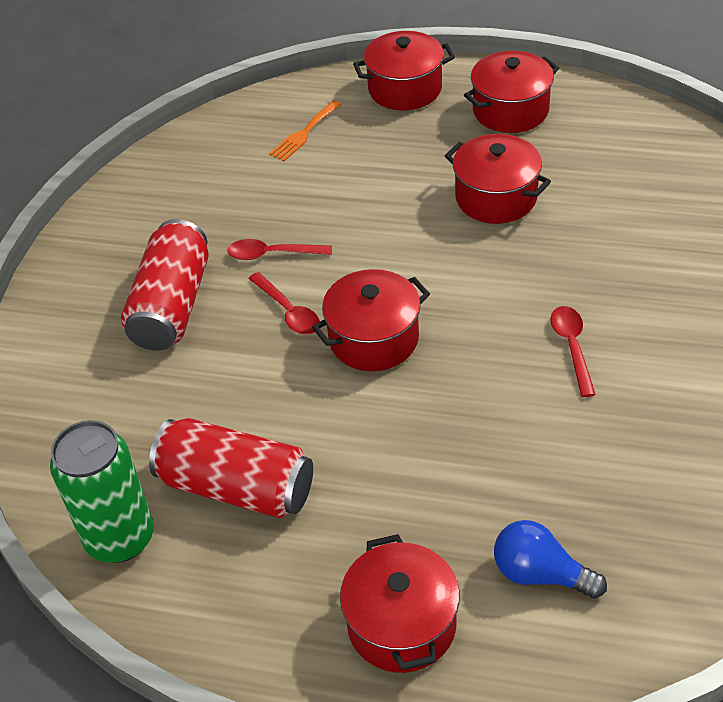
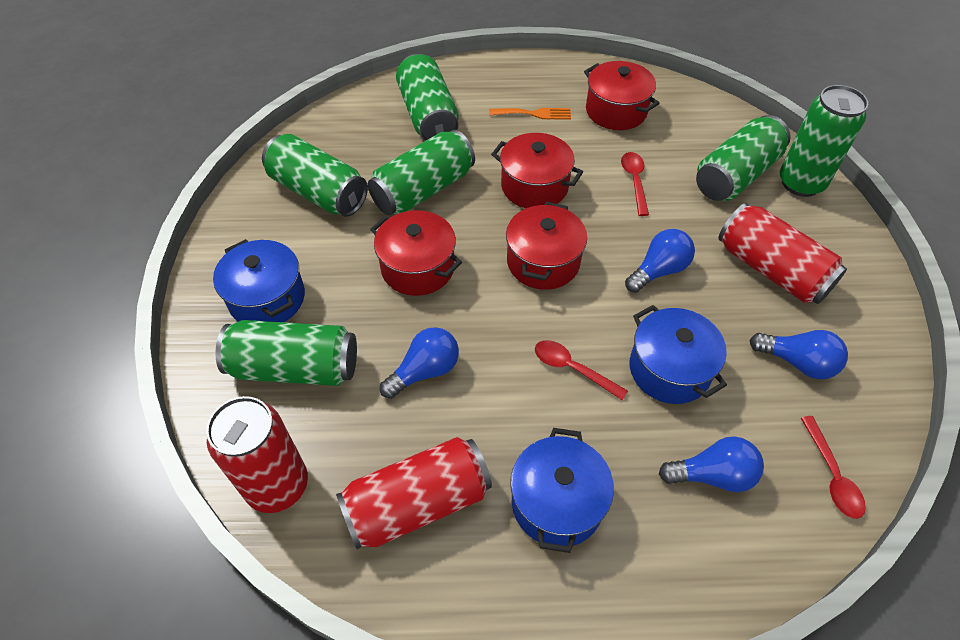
blue light bulb: [494,520,607,599] = 1 -> [380,327,459,399] [625,229,695,293] [659,436,764,492] [749,330,848,379] = 4
blue pot: none = 0 -> [213,239,305,322] [510,428,614,553] [630,305,727,404] = 3
green can: [50,420,154,563] = 1 -> [216,320,357,386] [262,134,368,217] [368,130,475,215] [396,54,459,141] [696,115,791,201] [780,85,868,197] = 6
red can: [121,219,209,351] [149,418,313,518] = 2 -> [206,396,308,513] [336,437,492,550] [718,203,847,304] = 3
red pot: [312,269,430,371] [340,534,460,673] [353,31,455,111] [445,134,551,224] [464,51,559,133] = 5 -> [370,210,462,296] [491,133,583,208] [506,202,587,290] [584,61,660,130] = 4

